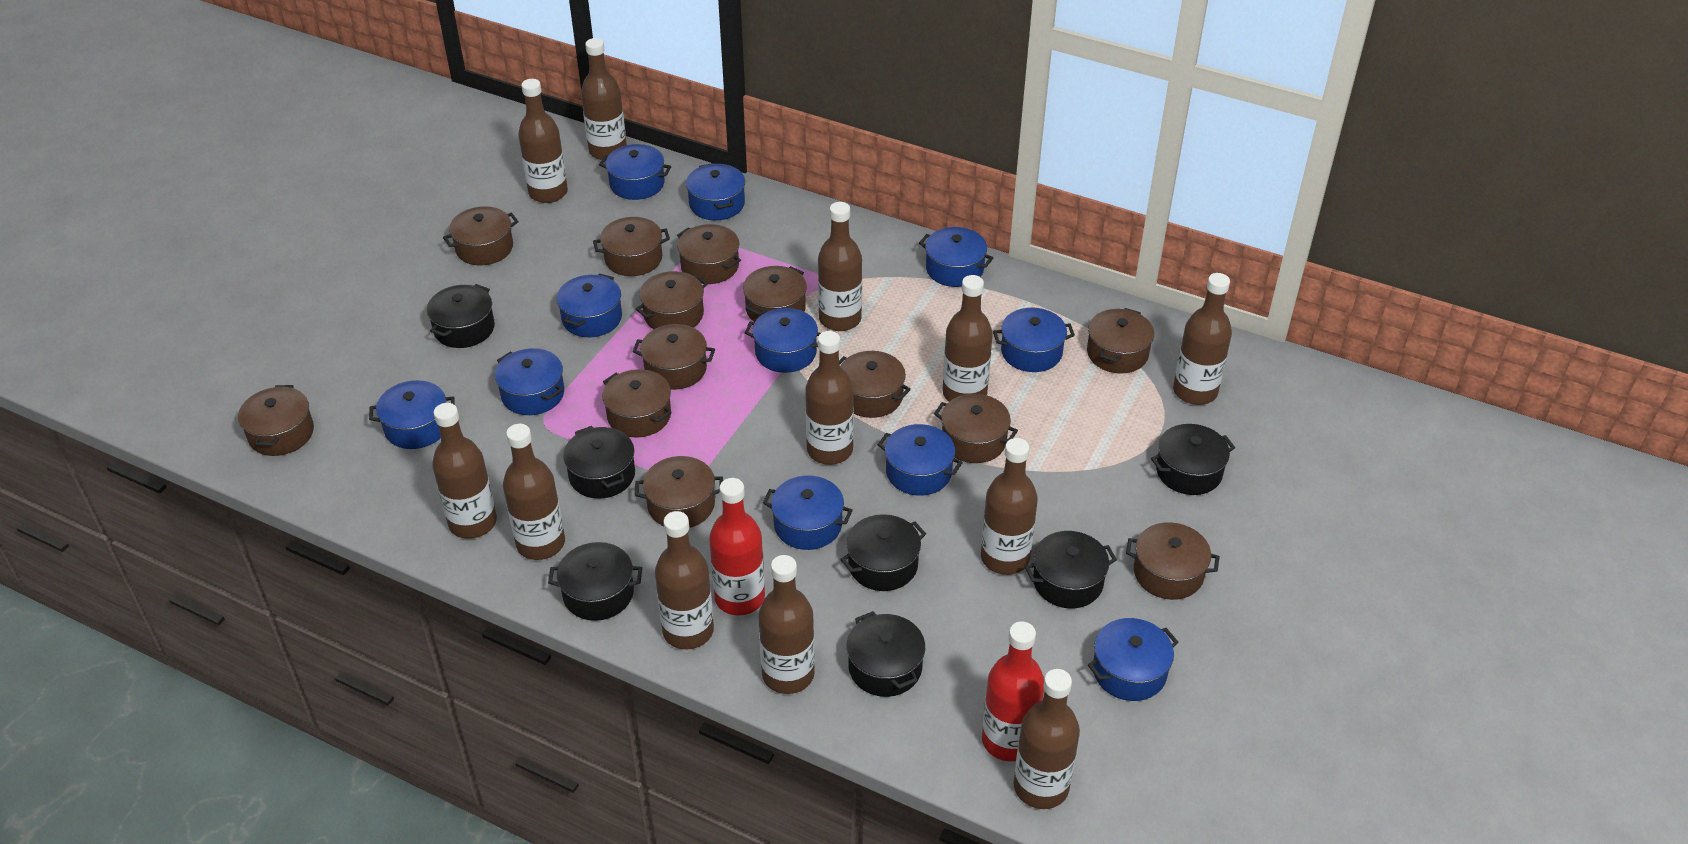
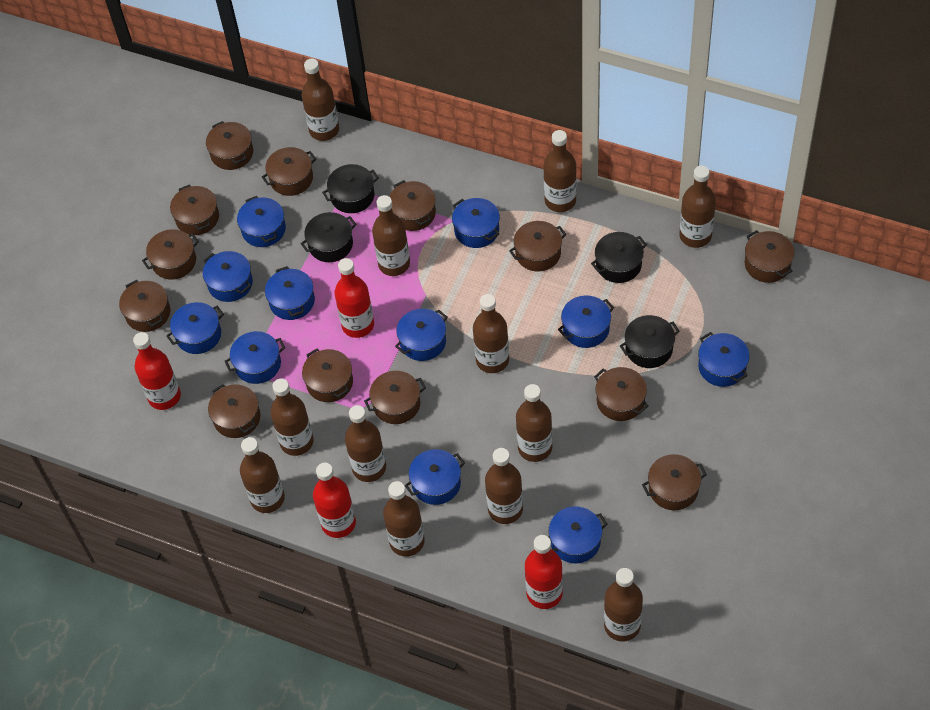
black pot: [427,284,495,348] [548,542,642,621] [563,426,635,498] [840,514,926,591] [846,611,925,697] [1025,531,1117,608] [1151,424,1235,495] = 7 -> [300,212,357,262] [322,164,379,213] [591,232,647,283] [620,315,680,368] = 4
red bottle: [709,478,765,616] [982,621,1044,761] = 2 -> [133,332,181,410] [313,462,356,538] [334,258,374,338] [525,535,563,609] = 4

